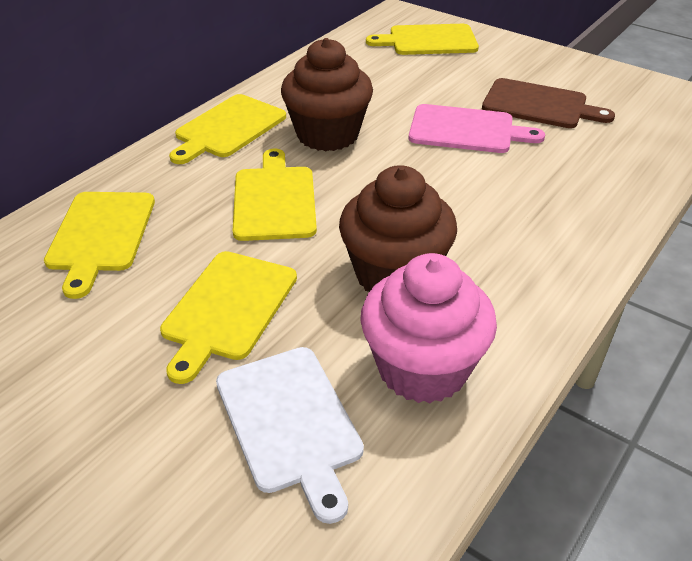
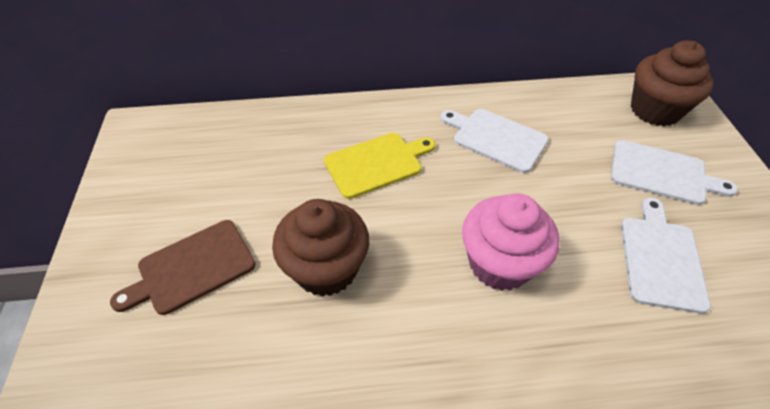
pink cutting board: [409,104,545,153] = 1 -> none = 0
white cutting board: [216,347,364,524] = 1 -> [441,109,549,173] [611,140,738,205] [621,198,711,314] = 3
yellow cutting board: [44,192,155,299] [160,251,297,384] [169,94,286,164] [233,149,317,241] [366,24,479,55] = 5 -> [324,133,435,199] = 1

